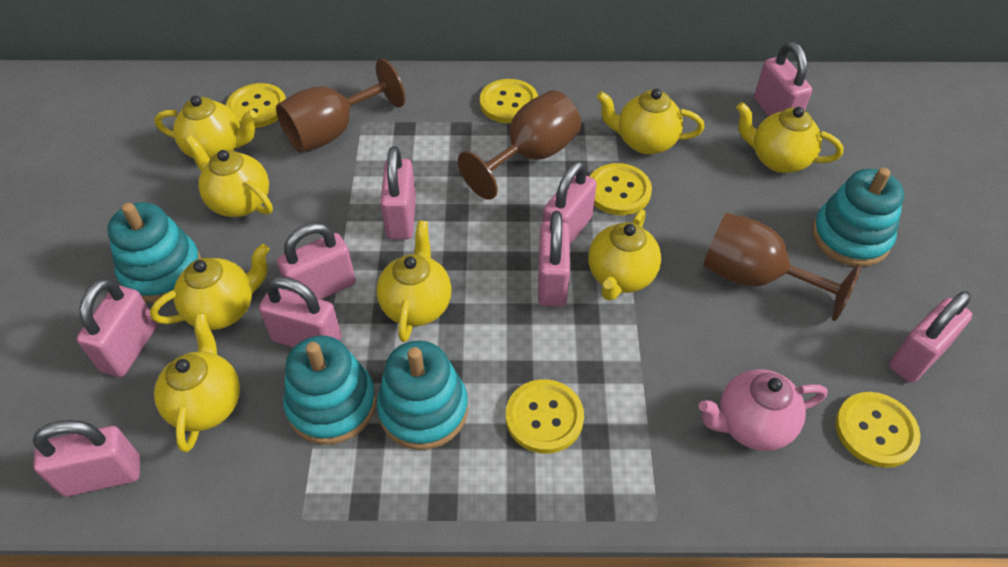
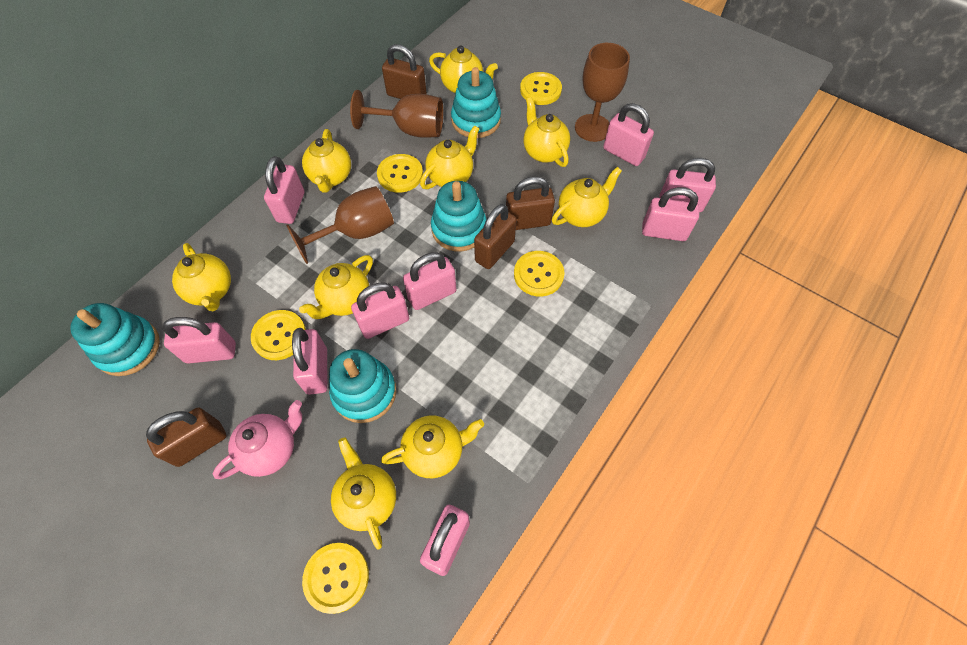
brown padlock: none = 0 -> [146,407,226,467] [382,44,427,99] [474,204,517,269] [506,176,555,230] = 4
yellow teapot: [150,244,269,330] [154,96,257,159] [154,313,240,452] [185,135,273,217] [376,220,452,342] [588,209,661,301] [597,89,704,155] [736,102,843,173] = 8 -> [172,243,231,311] [299,255,373,319] [302,129,351,193] [331,437,396,550] [381,415,484,478] [420,125,479,189] [429,46,498,93] [524,97,570,167] [552,167,622,227] = 9

